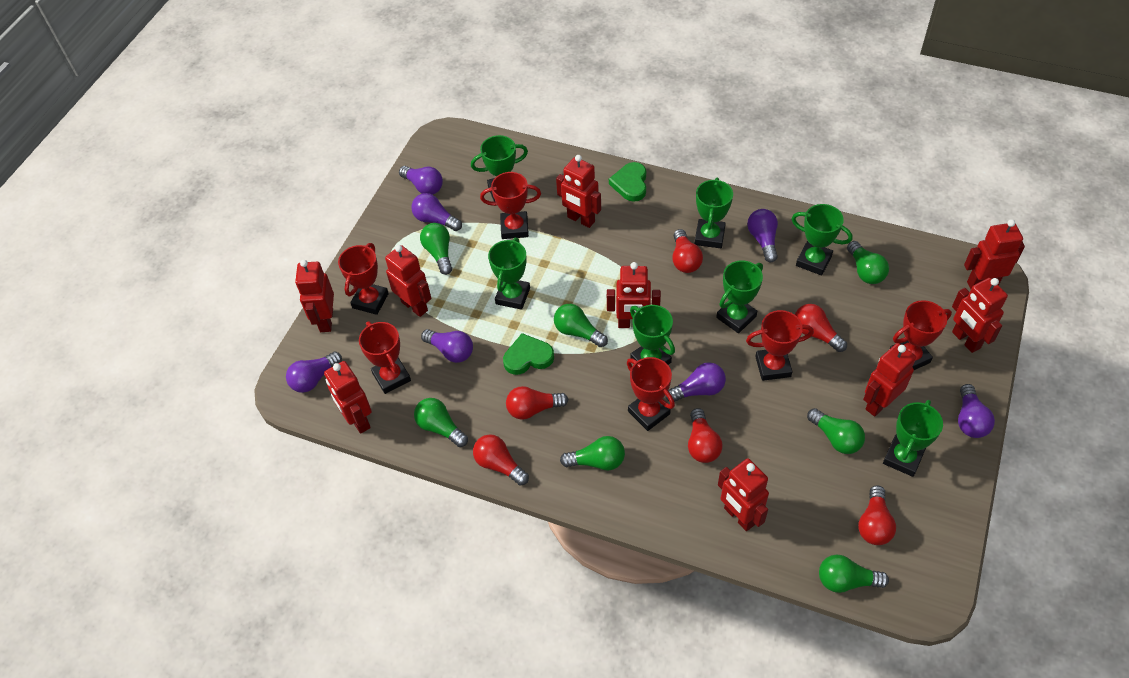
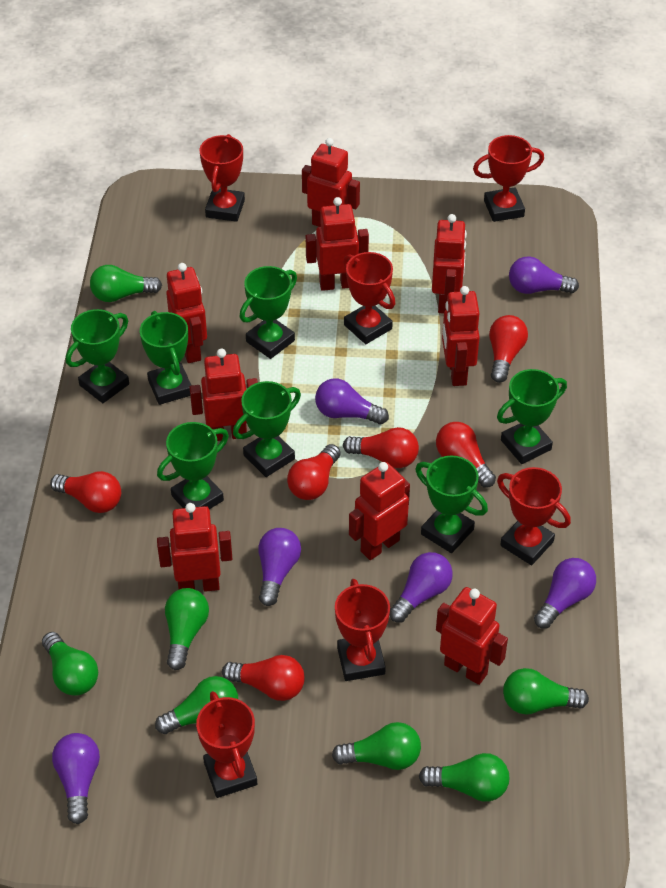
green heart: [503,333,554,375] [609,162,646,202] = 2 -> none = 0
purple light bulb: [286,352,342,393] [399,166,443,195] [411,193,462,231] [421,329,473,363] [665,362,726,402] [747,209,778,262] [958,384,995,438] = 7 -> [52,733,100,824] [258,528,301,606] [315,378,389,425] [389,552,453,623] [509,256,579,294] [534,558,596,629] = 6

